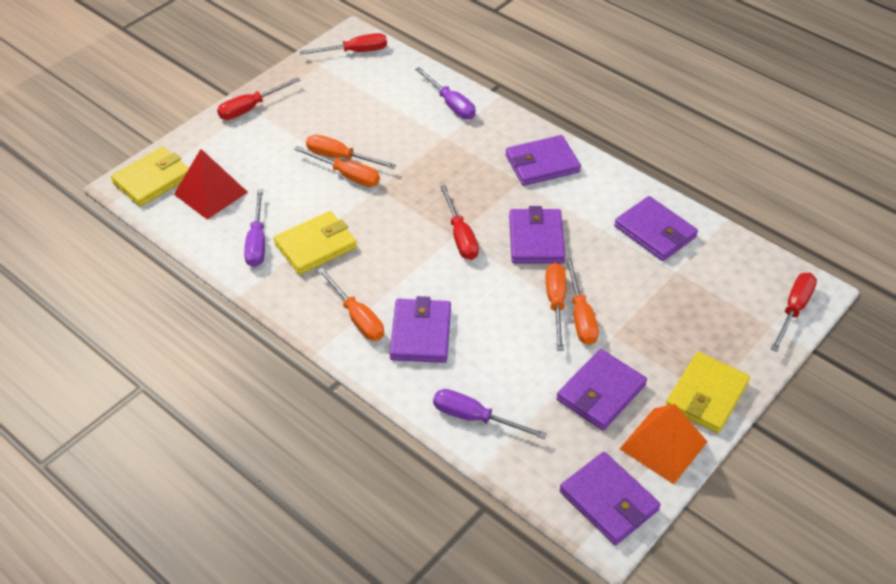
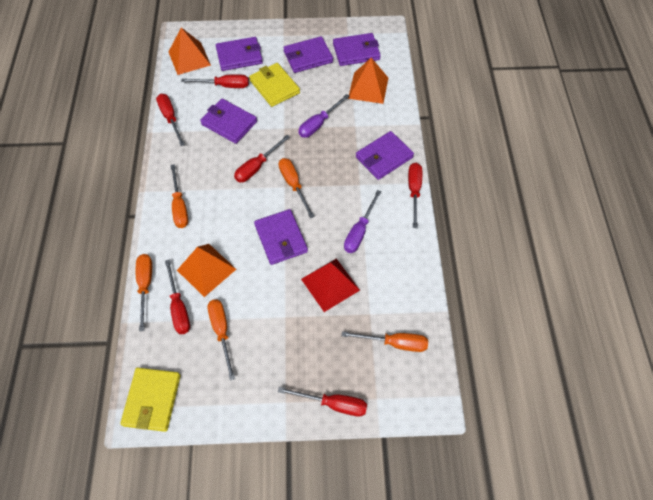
orange pyramid: [620,404,707,484] = 1 -> [169,27,211,75] [177,244,236,297] [348,58,388,104] = 3
purple screwdriver: [244,189,265,267] [415,67,476,119] [433,389,547,439] = 3 -> [298,94,350,138] [344,190,381,253] = 2
red screwdriver: [217,77,300,120] [300,33,387,55] [440,185,479,260] [771,273,817,352] = 4 -> [156,94,185,146] [165,260,190,334] [181,74,249,88] [234,135,290,182] [278,387,367,417] [408,163,422,228] = 6
yellow wallet: [111,147,189,207] [274,211,357,275] [665,352,750,433] = 3 -> [120,368,181,432] [249,63,300,107] = 2

